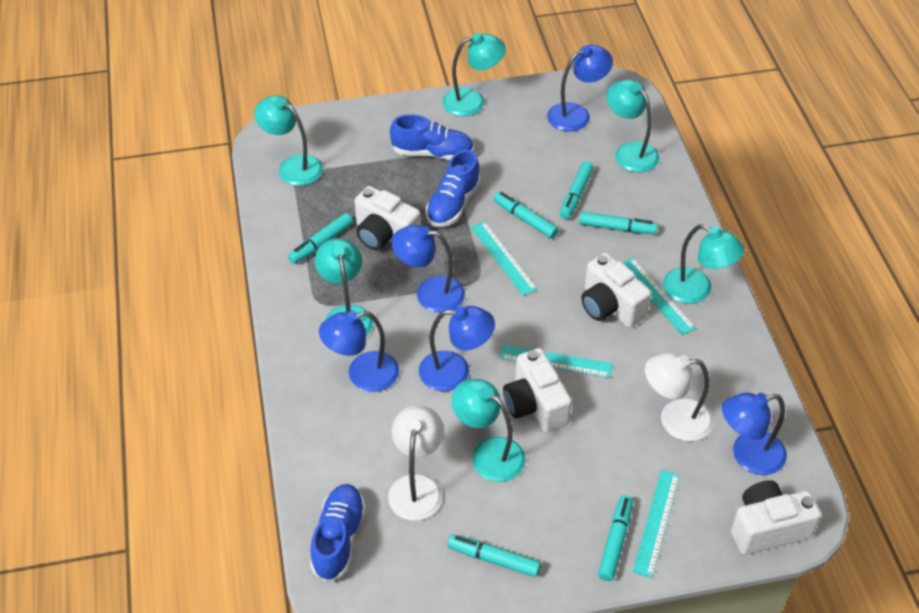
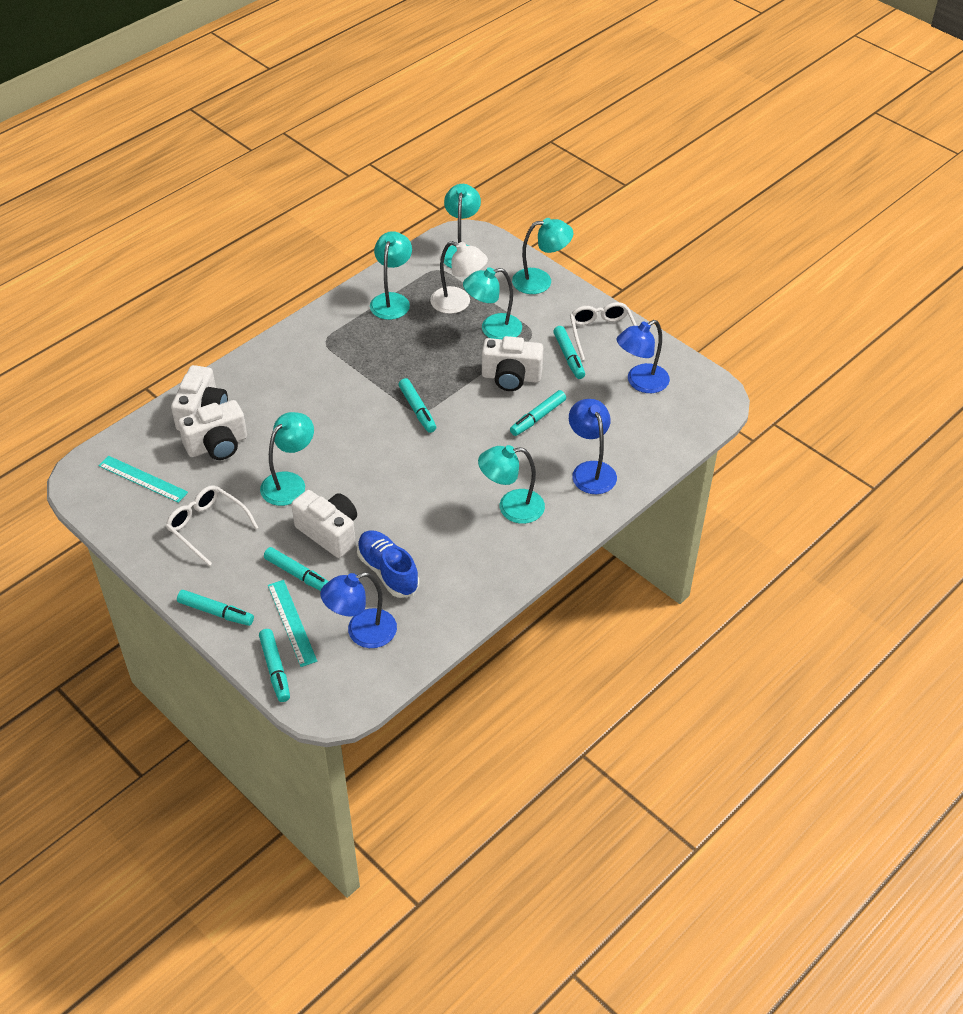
blue lamp: [319,311,399,392] [391,225,465,313] [419,306,495,391] [547,45,613,132] [722,393,787,475] = 5 -> [320,572,397,648] [569,399,617,494] [617,320,670,393] = 3
blue shoe: [310,484,366,582] [390,114,474,160] [426,150,481,227] = 3 -> [357,530,419,598] = 1
turquoise ruler: [471,221,537,296] [500,344,613,378] [622,258,696,335] [633,470,680,578] = 4 -> [99,456,188,503] [268,580,317,667] = 2
white glasses: none = 0 -> [166,485,259,566] [570,302,637,361] = 2
white lamp: [388,405,444,521] [645,353,713,441] = 2 -> [430,241,488,314] = 1

